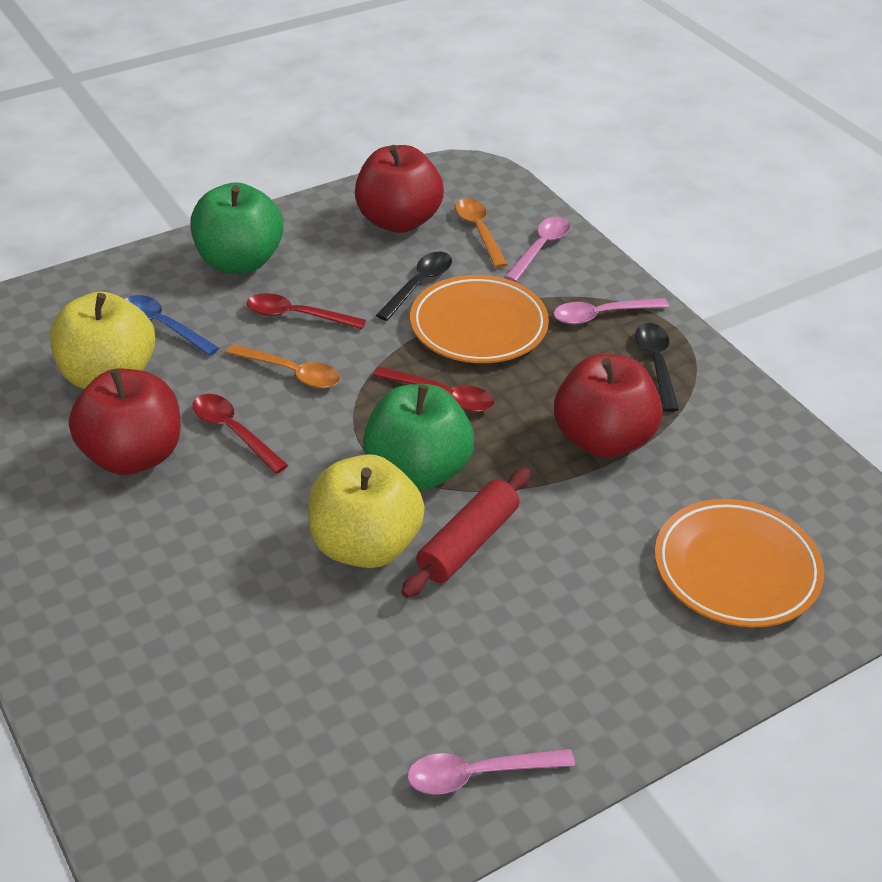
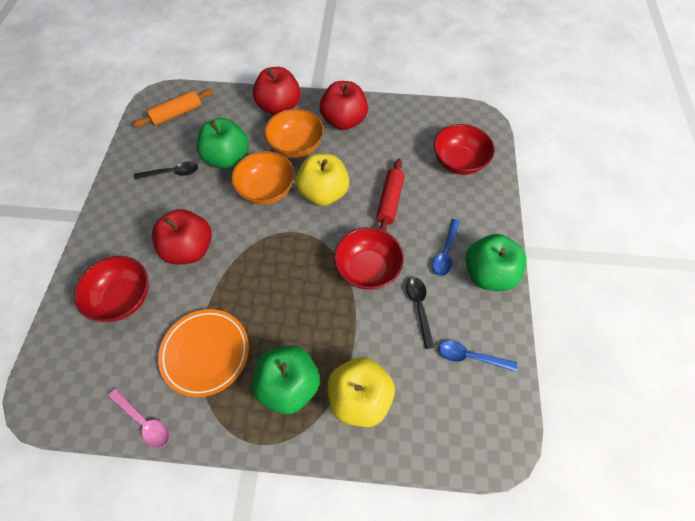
blue spoon: [126,295,219,356] = 1 -> [432,219,460,276] [438,340,517,372] = 2
green apple: [190,182,284,274] [363,384,474,491] = 2 -> [197,118,249,169] [252,346,320,414] [465,234,527,291] = 3
orange bowl: none = 0 -> [231,151,295,205] [264,109,324,158] = 2
orange plate: [410,275,549,363] [655,499,824,628] = 2 -> [158,309,249,397] = 1
orange rolling pin: none = 0 -> [133,89,214,128] = 1
orange spoon: [226,344,341,389] [455,198,508,268] = 2 -> none = 0
pink spoon: [407,749,575,795] [505,216,571,282] [553,298,669,324] = 3 -> [108,388,170,448] = 1
red bowl: none = 0 -> [74,256,148,322] [334,227,404,290] [434,124,495,175] = 3
red spoon: [193,394,288,474] [247,293,366,329] [373,367,494,412] = 3 -> none = 0

